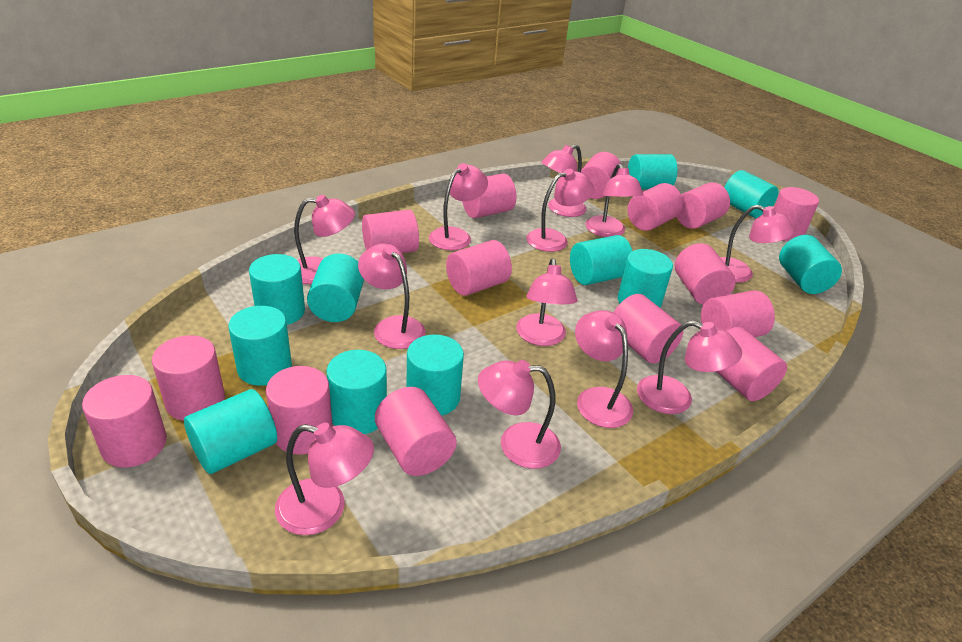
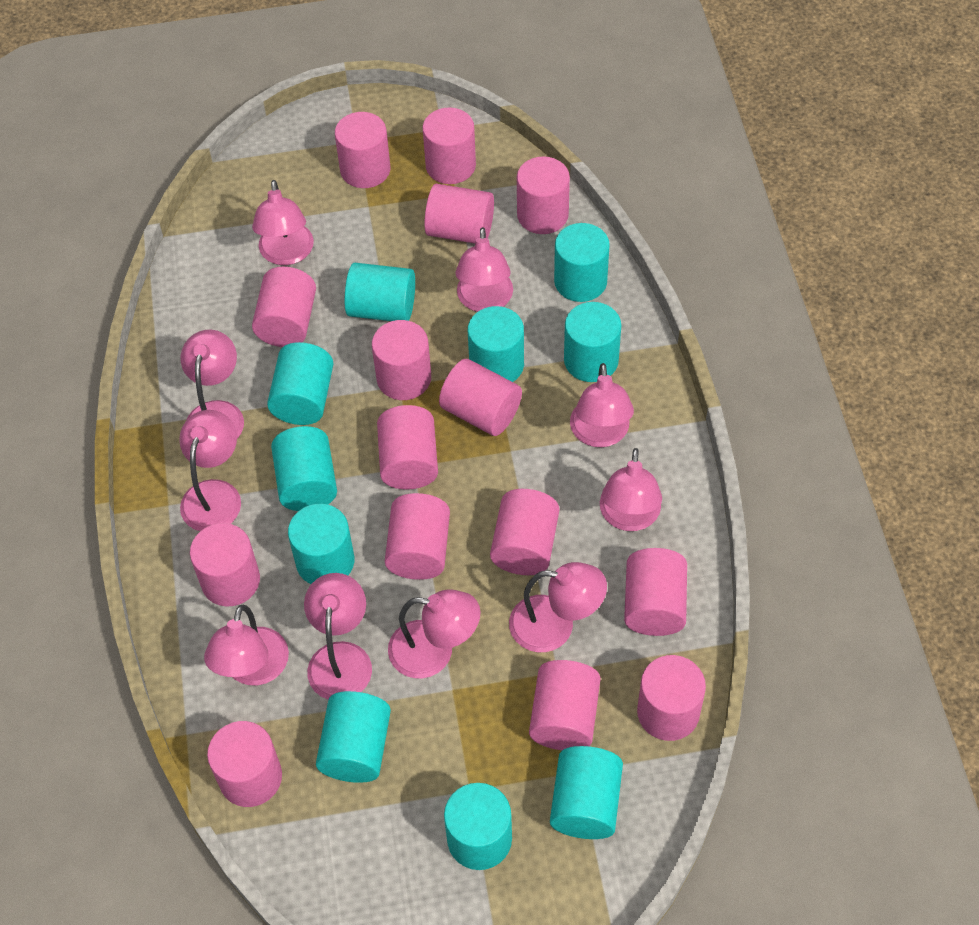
pink lamp: [275,423,374,535] [294,195,355,284] [358,244,426,349] [429,163,488,251] [478,360,561,469] [516,258,577,346] [526,169,594,252] [541,144,586,217] [575,310,633,428] [585,164,643,237] [637,320,742,414] [720,205,795,282] = 12 -> [179,410,241,531] [181,330,244,439] [204,605,289,685] [252,180,314,265] [304,573,372,700] [388,590,480,678] [455,227,513,312] [509,562,607,652] [570,363,634,447] [600,448,662,531] = 10
turquoise cylinder: [184,389,277,474] [228,306,292,386] [249,254,305,325] [307,253,364,322] [326,350,387,434] [406,334,464,416] [570,235,632,285] [618,249,673,308] [628,154,677,189] [724,170,778,219] [779,235,842,294] = 11 -> [267,342,333,425] [271,426,337,511] [288,504,355,584] [316,691,391,783] [345,263,415,321] [444,783,512,870] [468,306,524,382] [550,746,623,839] [554,223,610,302] [564,302,621,382] = 10

